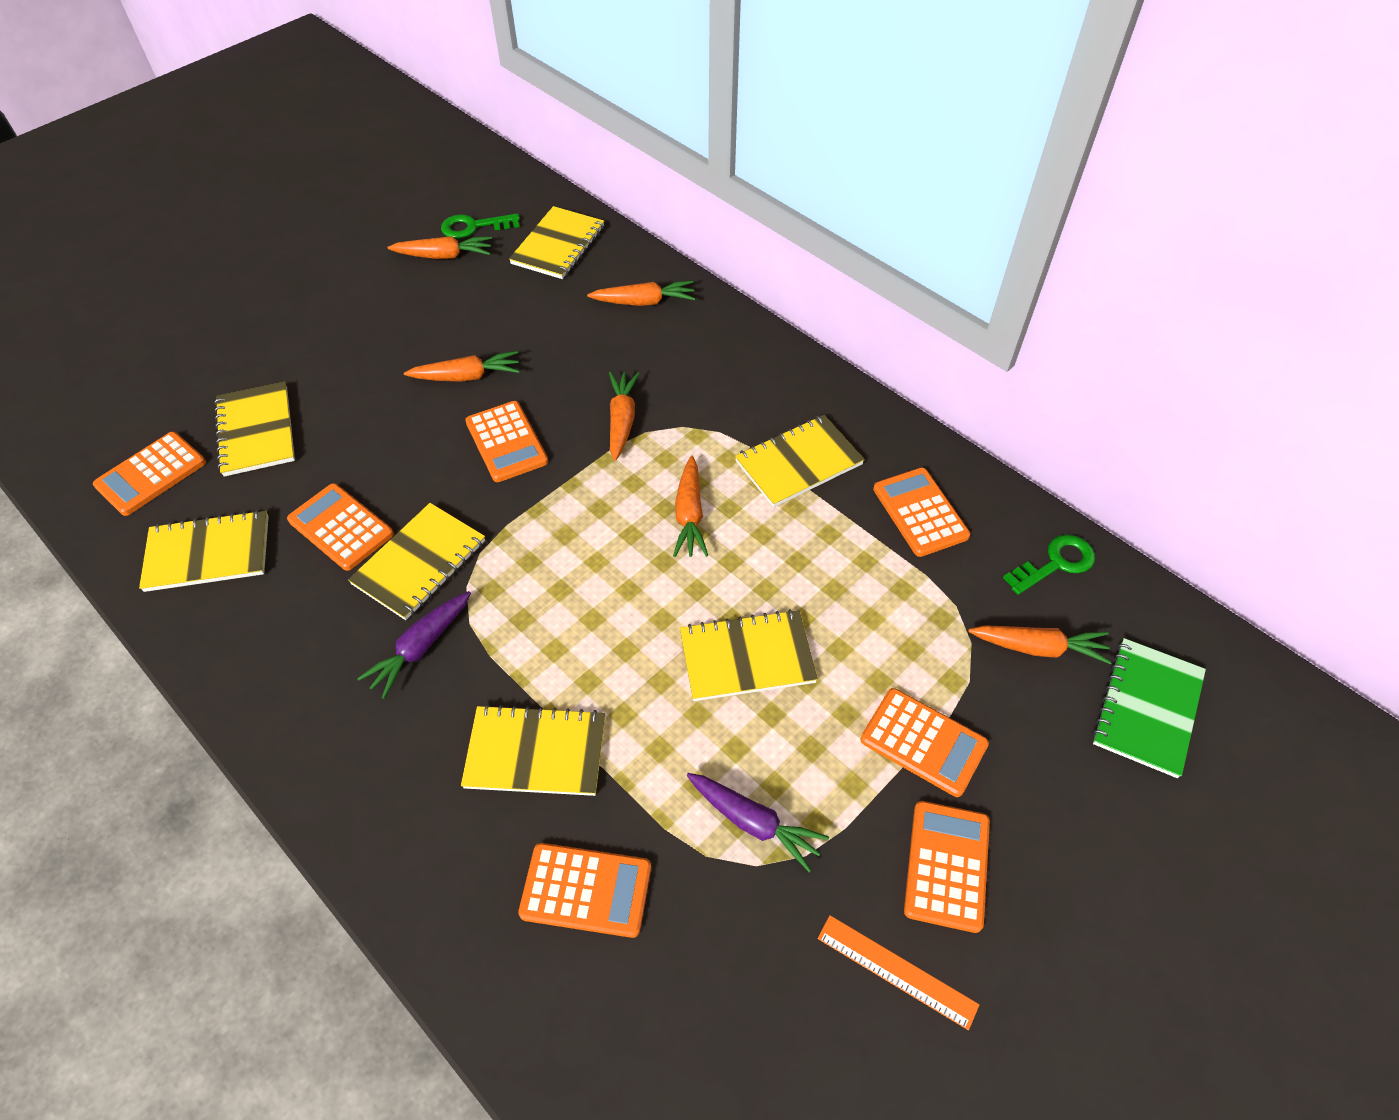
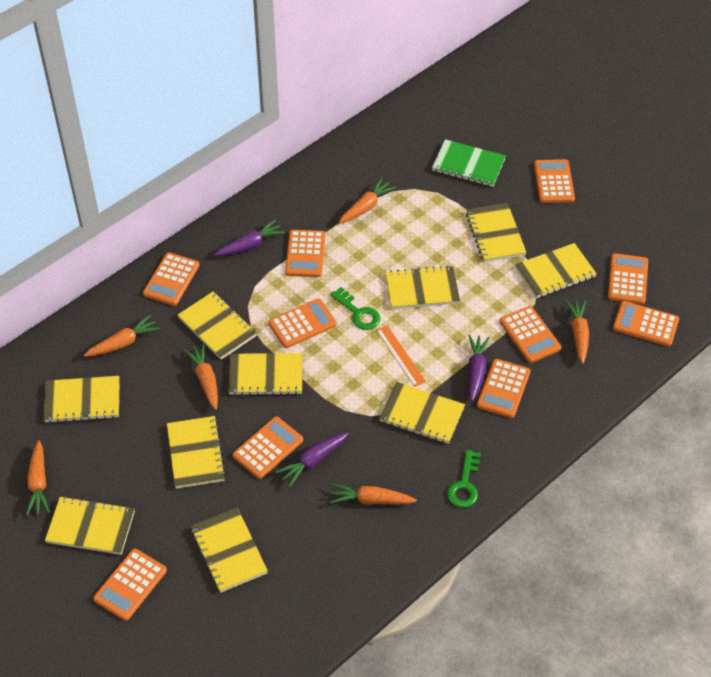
orange calculator: [93,432,206,516] [287,483,394,571] [465,401,548,482] [518,843,651,938] [860,688,989,797] [873,467,970,557] [904,801,990,933] = 7 -> [93,549,167,621] [143,252,199,306] [233,417,303,479] [269,298,337,348] [285,230,325,277] [477,359,530,418] [500,306,561,363] [534,159,575,203] [608,253,648,304] [613,301,679,346] = 10
purple carrot: [357,591,471,699] [687,773,829,872] = 2 -> [214,220,285,256] [276,432,348,487] [468,335,490,402] = 3
yellow notebook: [139,510,269,592] [214,382,295,477] [348,503,485,620] [461,704,605,796] [509,206,604,279] [680,609,818,701] [735,415,865,507] = 7 -> [44,376,120,423] [45,496,135,555] [167,416,226,489] [177,291,257,360] [191,508,268,593] [229,353,303,396] [379,382,465,444] [385,265,460,309] [466,203,527,262] [515,243,597,298] = 10

